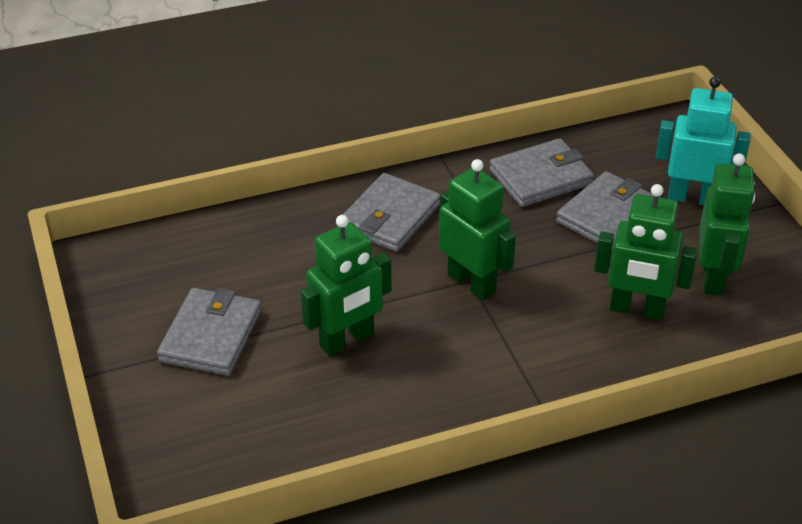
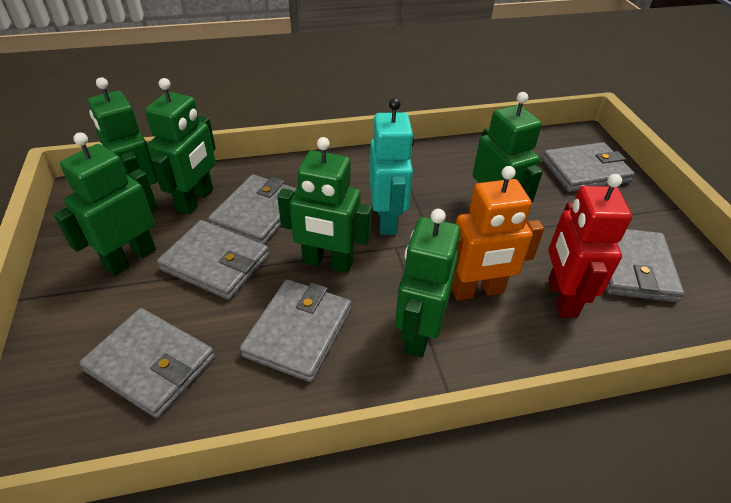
green robot: [301,215,391,356] [439,159,516,300] [594,184,698,320] [699,153,755,296] = 4 -> [54,132,156,276] [88,77,158,211] [145,78,216,215] [277,137,372,273] [395,209,461,357] [473,92,543,202] = 6
grey wallet: [157,288,262,376] [343,173,441,252] [489,138,594,207] [556,171,654,251] = 4 -> [79,308,215,418] [157,220,269,300] [208,174,297,245] [240,279,351,382] [542,142,635,192] [606,229,684,302] = 6
orange robot: none = 0 -> [452,166,544,301] = 1
red robot: none = 0 -> [548,174,632,318] = 1

